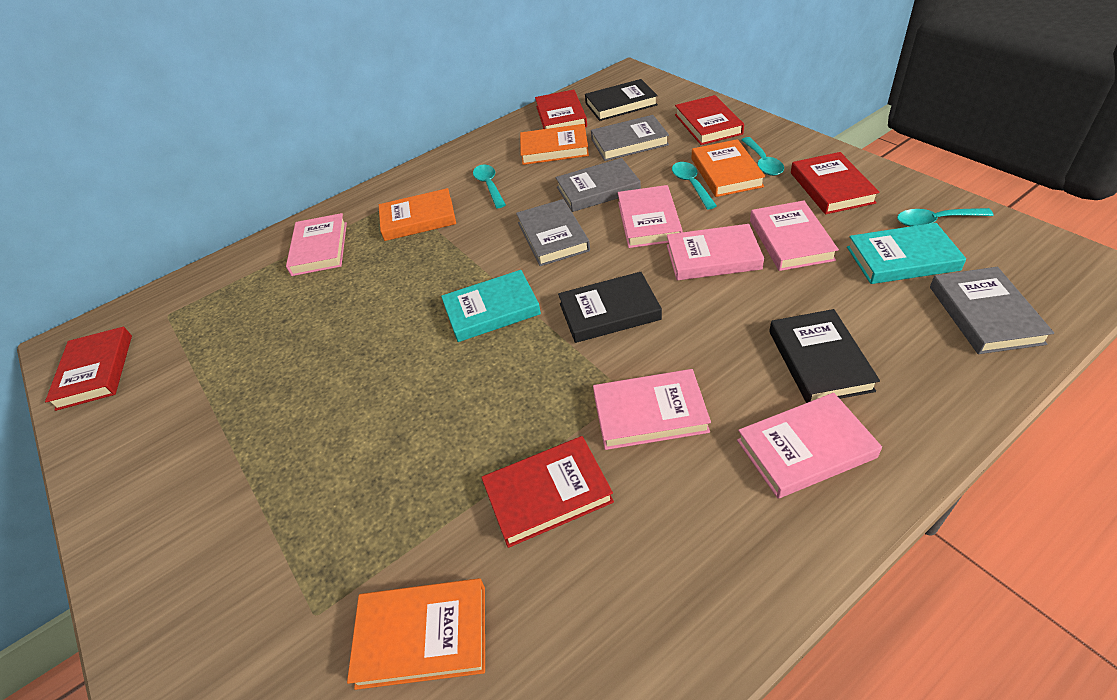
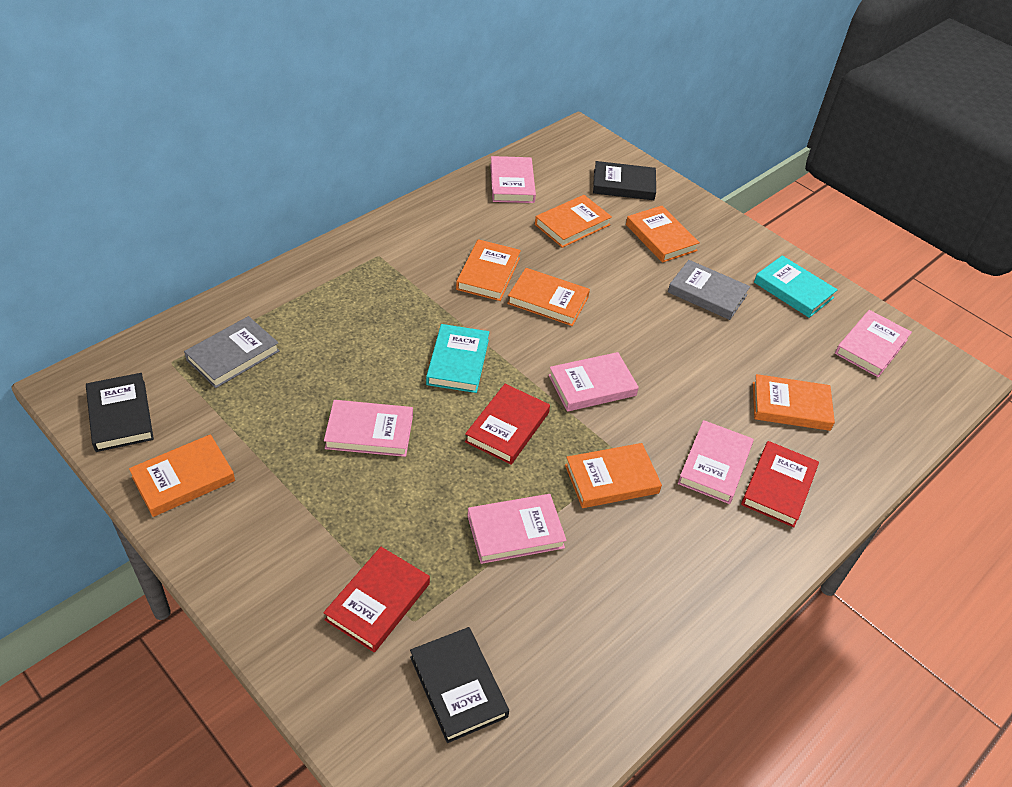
grey book: [516,199,590,266] [555,158,641,212] [591,115,669,161] [930,267,1054,354] = 4 -> [184,316,280,388] [668,260,750,320] = 2
orange book: [347,578,485,690] [379,188,456,241] [520,124,589,165] [692,139,766,197] = 4 -> [129,434,235,517] [456,239,521,301] [507,268,590,326] [535,195,612,248] [565,443,662,508] [626,206,700,263] [753,374,835,431] = 7
red book: [45,327,132,411] [481,436,614,548] [535,90,587,129] [675,95,744,145] [791,152,879,214] = 5 -> [323,547,430,652] [465,384,550,465] [741,441,819,527] = 3
turquoise spoon: [473,165,506,208] [672,162,717,210] [741,137,784,176] [897,208,994,226] = 4 -> none = 0

